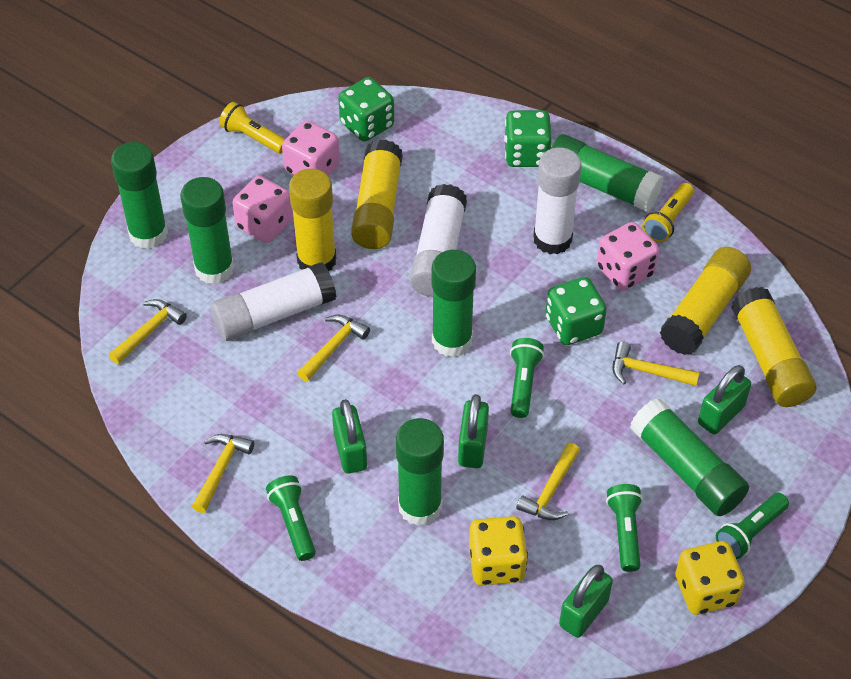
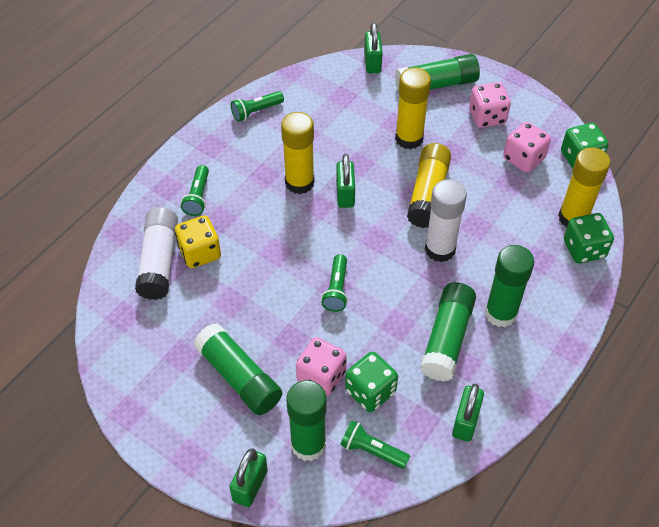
green glue stick: [111,142,168,249] [180,177,234,284] [396,418,444,526] [431,250,476,357] [550,134,663,212] [630,398,749,516] = 6 -> [193,323,282,415] [286,380,327,461] [395,54,480,91] [420,282,476,382] [485,245,534,327] = 5
white glue stick: [211,262,337,341] [410,184,467,297] [533,147,581,254] = 3 -> [135,207,178,300] [425,179,467,262] = 2
yellow dice: [469,516,528,585] [675,541,745,615] = 2 -> [175,216,221,268] = 1
yellow flashlight: [219,102,285,153] [642,183,694,242] = 2 -> none = 0
yellow hammer: [109,299,187,364] [192,434,254,513] [297,315,370,382] [516,443,580,520] [613,341,699,386] = 5 -> none = 0

